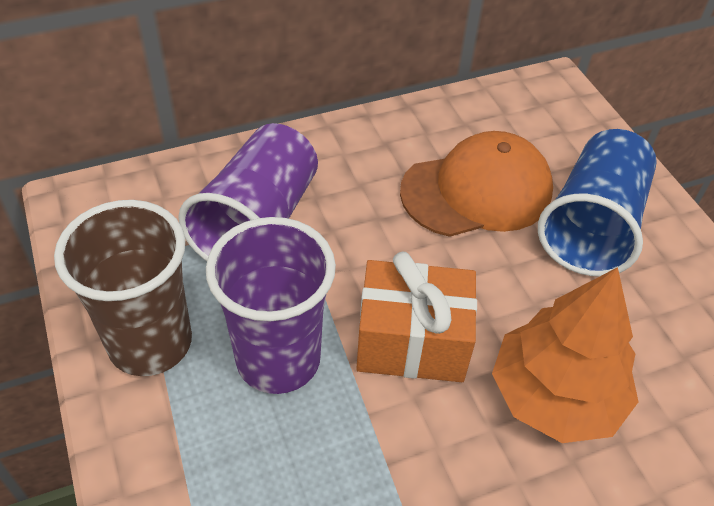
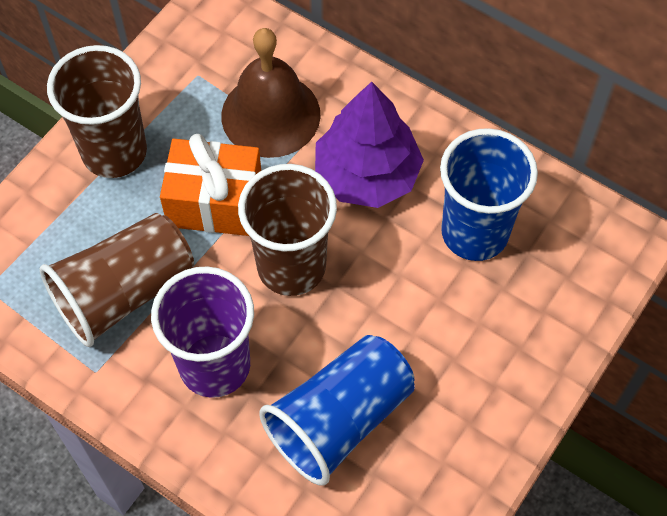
blue cup: [538,129,657,277] = 1 -> [259,335,415,486] [440,128,538,261] = 2
brown bell: none = 0 -> [221,28,321,158] = 1
brown cup: [54,200,192,376] = 1 -> [40,213,194,347] [47,45,147,178] [238,164,337,296] = 3
orange cap: [400,131,553,237] = 1 -> none = 0
orange tree: [492,267,639,443] = 1 -> none = 0
purple cup: [178,123,318,261] [206,217,336,394] = 2 -> [151,266,254,398] = 1
purple tree: none = 0 -> [315,82,424,208] = 1

